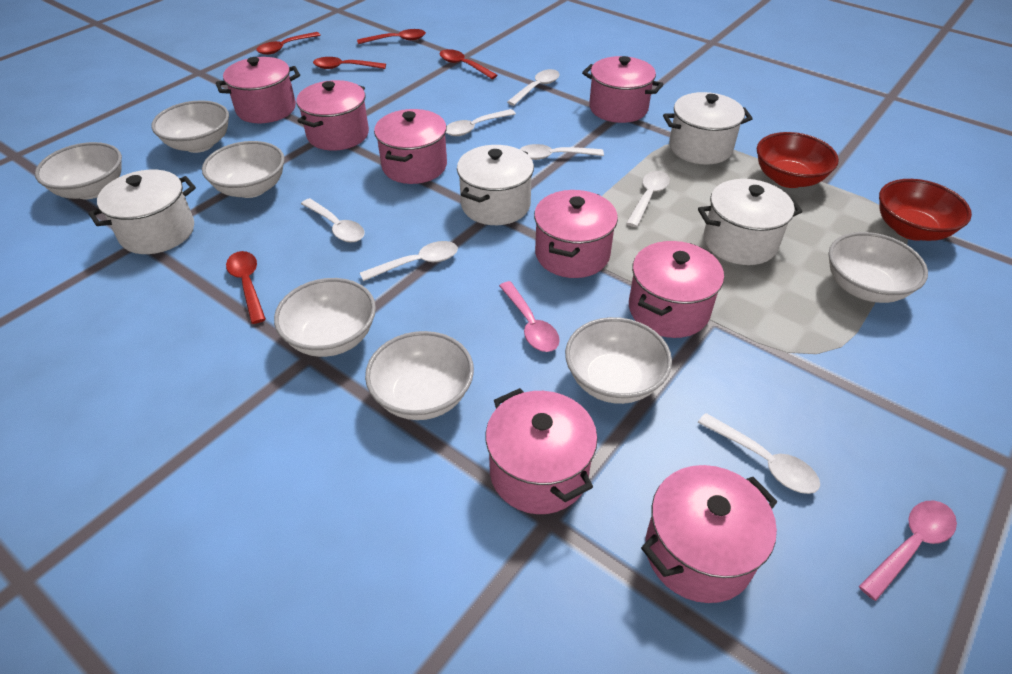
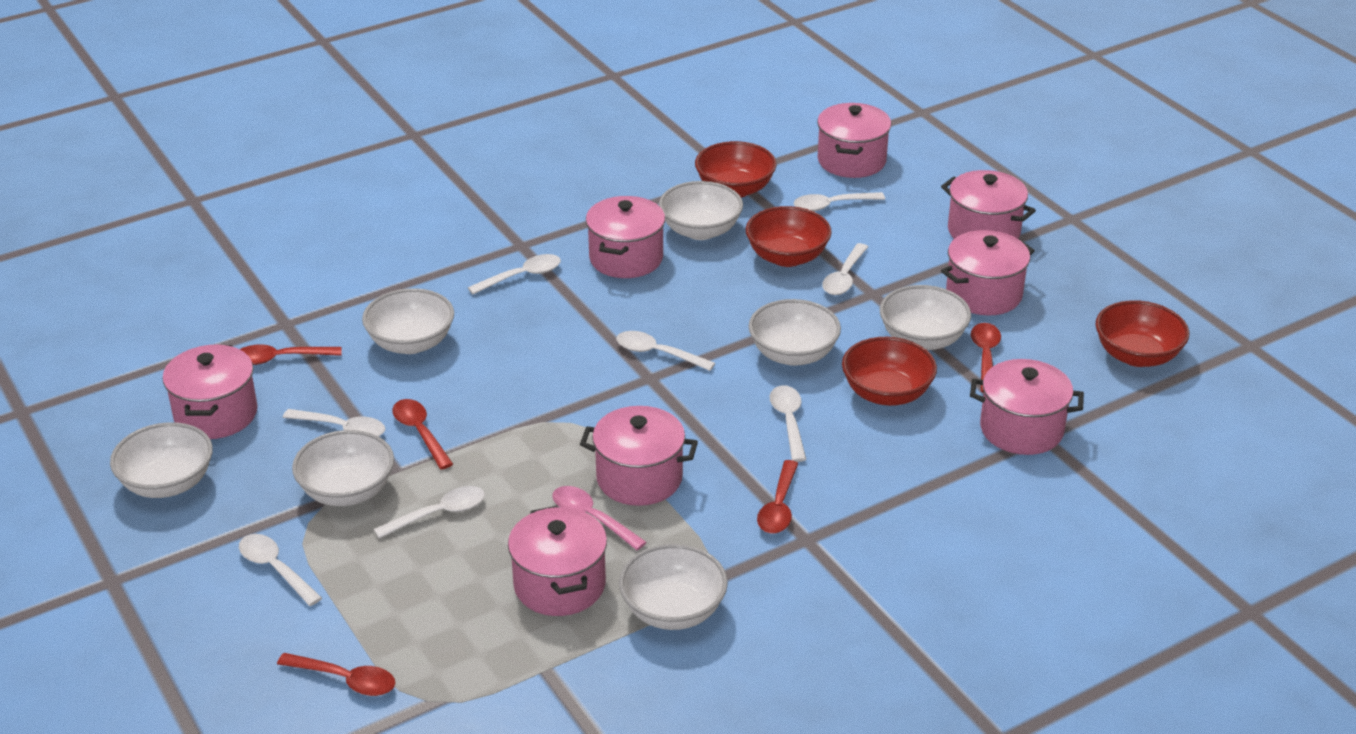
pink spoon: [499,281,560,352] [859,500,957,601] = 2 -> [552,486,647,550] = 1
red bowl: [757,132,839,188] [879,179,972,241] = 2 -> [695,141,777,198] [746,206,832,267] [842,337,937,406] [1096,300,1189,367] = 4
white pot: [88,170,196,254] [457,145,534,225] [663,92,753,165] [698,179,803,265] = 4 -> none = 0
white spoon: [301,198,365,242] [360,241,458,281] [446,109,516,136] [507,69,560,106] [520,144,604,160] [626,171,670,227] [698,413,820,494] = 7 -> [239,534,322,606] [283,409,385,436] [374,486,485,539] [468,254,561,294] [616,331,715,371] [770,385,806,462] [794,192,885,211] [822,243,868,295] = 8

